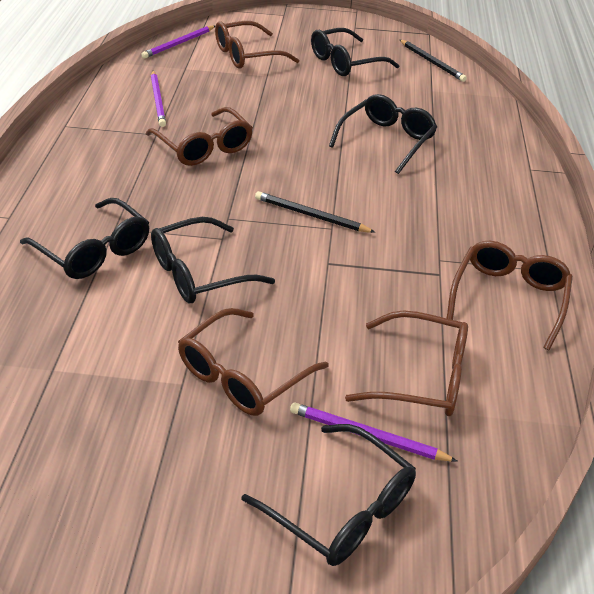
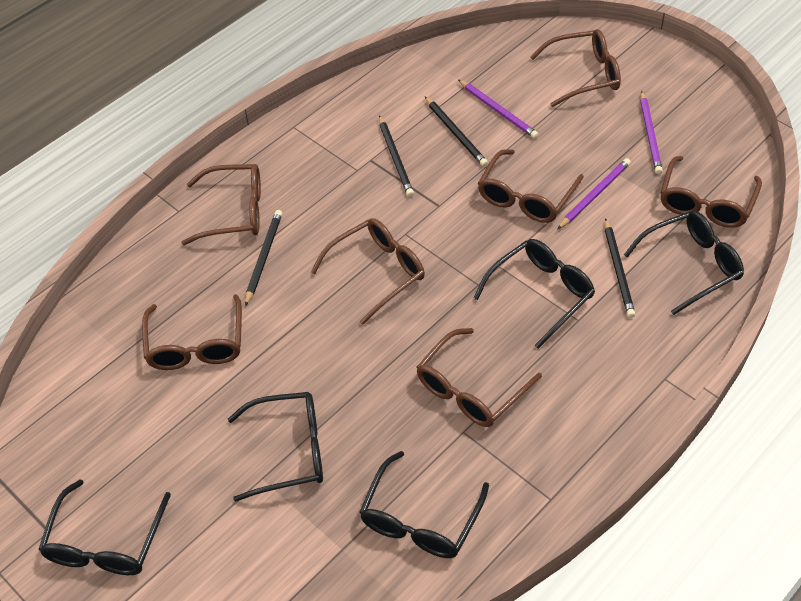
black pencil: [255,191,376,233] [399,39,467,82] = 2 -> [245,210,282,306] [379,115,414,197] [425,97,488,166] [605,218,635,318] = 4
brown glasses: [146,107,253,166] [178,308,329,416] [215,21,300,69] [345,310,468,416] [447,241,573,350] = 5 -> [142,294,242,370] [182,164,261,245] [311,218,425,325] [417,328,542,427] [478,149,584,223] [530,29,621,107] [660,156,762,228] = 7

